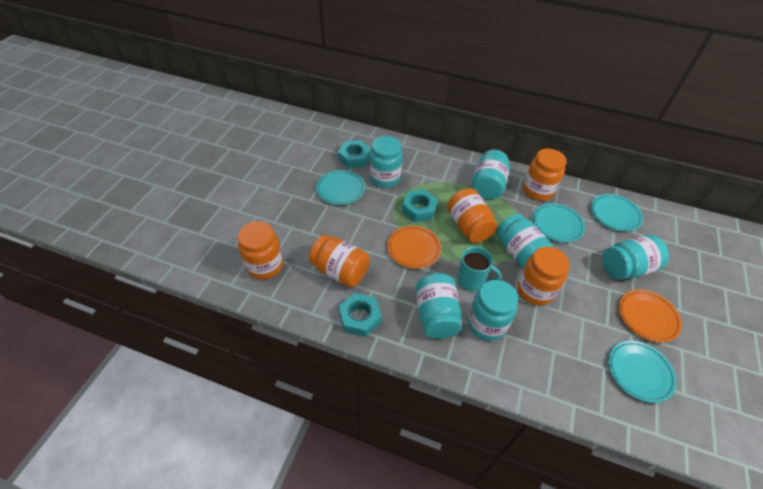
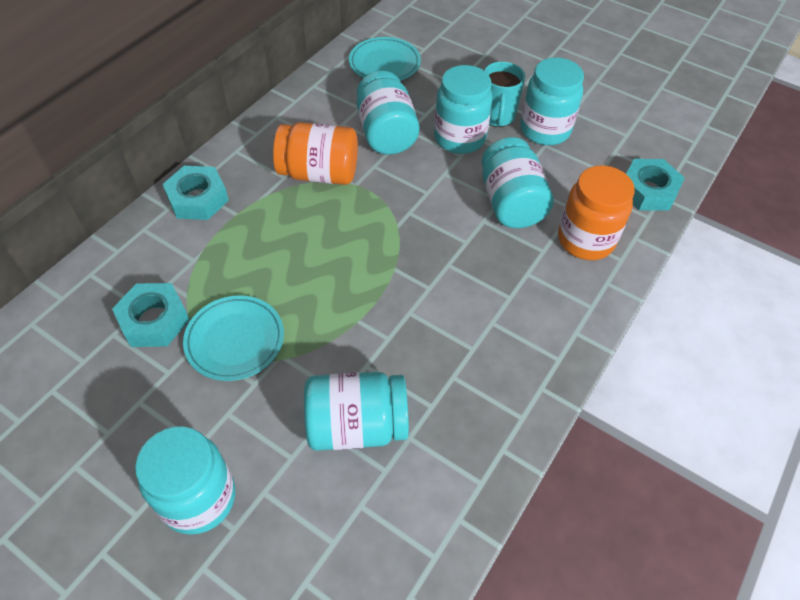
orange jar: [238,221,283,280] [309,234,370,287] [447,188,497,243] [517,247,570,306] [523,149,567,201] = 5 -> [273,122,358,185] [558,165,635,260] = 2
orange plate: [387,226,441,269] [619,290,682,342] = 2 -> none = 0
turquoise plate: [316,170,365,205] [533,203,585,242] [591,194,643,232] [608,341,677,403] = 4 -> [183,295,284,381] [349,37,421,81] = 2

